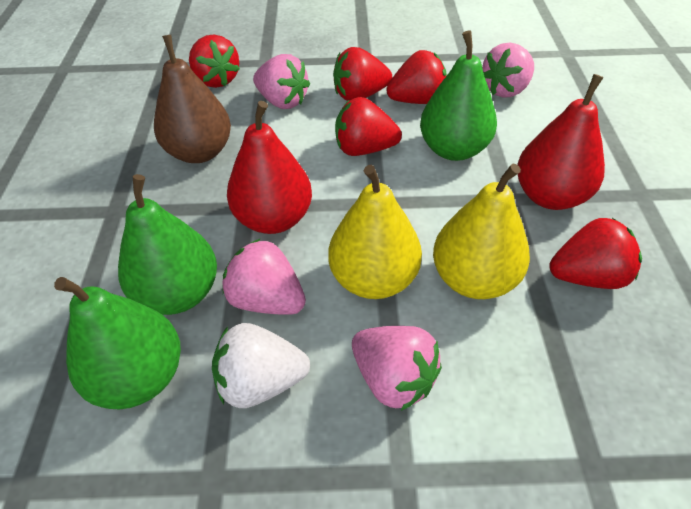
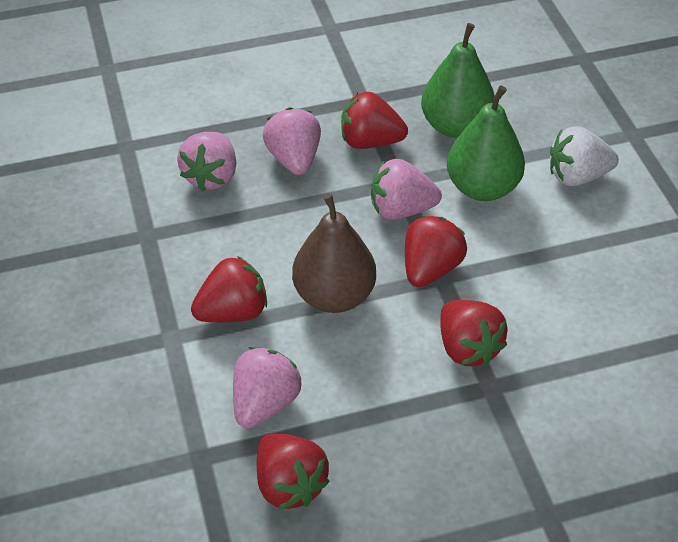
green pear: [54,277,181,409] [118,174,217,315] [420,30,497,161] = 3 -> [421,23,495,138] [447,85,525,201] = 2
red pear: [227,101,312,234] [517,74,605,210] = 2 -> none = 0
yellow pear: [328,165,422,299] [433,164,530,299] = 2 -> none = 0

